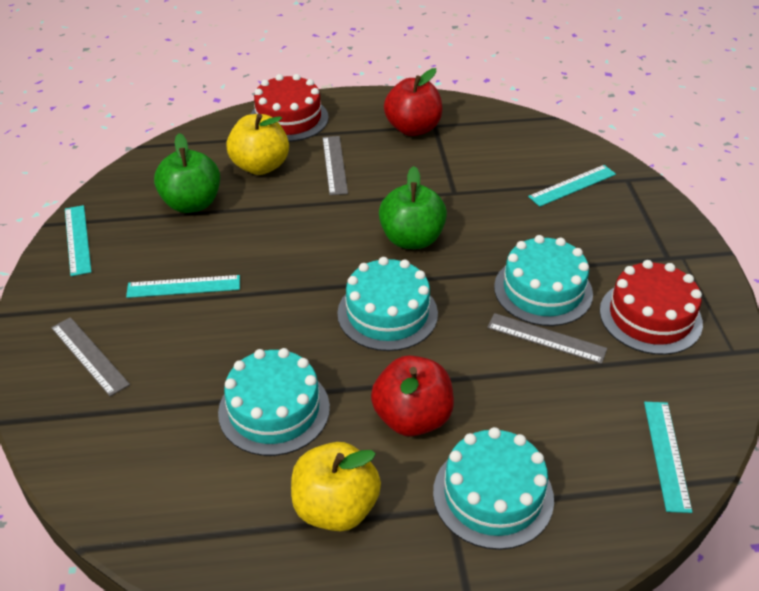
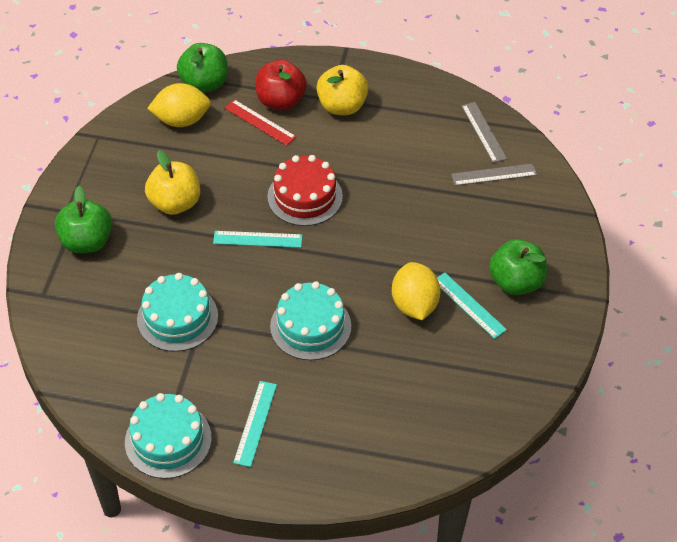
green apple: [154,133,220,213] [379,166,447,249] = 2 -> [55,186,112,253] [177,43,228,93] [489,239,547,295] = 3
grey ruler: [51,317,130,396] [322,136,348,195] [487,313,607,364] = 3 -> [451,163,537,186] [461,102,507,163] = 2
red apple: [371,355,454,436] [384,68,442,136] = 2 -> [255,60,307,110] = 1
red cake: [251,74,329,142] [600,260,703,355] = 2 -> [267,155,343,226] = 1
red ruler: none = 0 -> [225,99,296,146] = 1
turquoise cake: [218,348,330,456] [337,257,438,351] [433,427,554,550] [494,235,593,326] = 4 -> [125,393,212,479] [137,273,218,352] [270,281,351,360] = 3
turquoise ruler: [65,205,92,276] [126,275,240,298] [528,165,616,207] [644,402,692,513] = 4 -> [213,231,302,248] [233,381,277,467] [437,272,507,339] = 3
yellow lemon: none = 0 -> [147,83,211,127] [392,262,441,320] = 2

